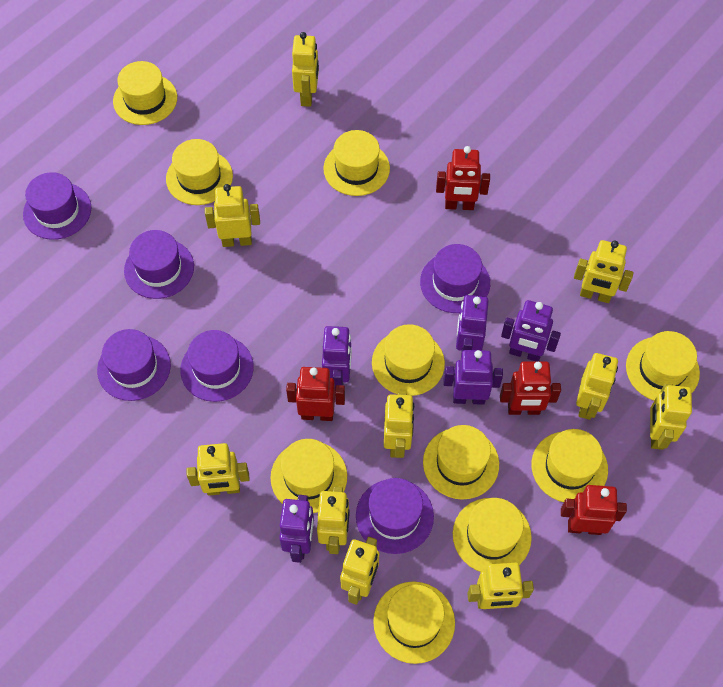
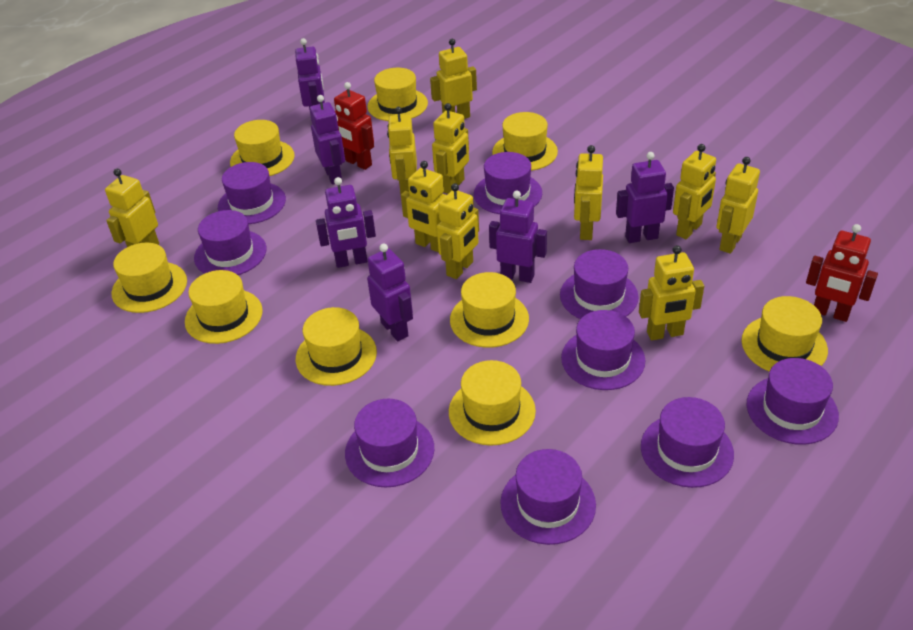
purple hat: [23,172,92,240] [97,329,171,401] [124,230,194,299] [180,330,254,402] [356,478,434,554] [420,244,490,313] = 6 -> [194,210,266,275] [218,162,286,224] [345,399,434,487] [474,152,542,214] [500,449,596,545] [560,249,639,319] [561,310,645,390] [641,397,734,488] [747,358,839,445] = 9
purple robot: [279,495,314,563] [322,326,352,387] [444,350,503,405] [456,295,489,356] [501,300,561,361] = 5 -> [295,38,325,109] [309,95,345,185] [316,177,376,268] [367,244,413,341] [489,190,547,283] [616,152,674,243] = 6
red robot: [286,367,345,421] [436,146,490,210] [500,361,561,415] [561,485,627,535] = 4 -> [334,82,374,170] [806,224,878,322] = 2
yellow hat: [113,61,177,125] [166,139,233,205] [270,439,347,513] [323,130,390,196] [372,324,445,396] [373,581,455,664] [423,425,499,500] [453,498,532,572] [531,429,608,502] [626,331,700,401] = 10 -> [111,243,187,313] [185,270,263,344] [230,120,295,176] [296,307,377,386] [367,68,428,121] [449,360,536,446] [450,272,529,348] [492,112,558,171] [741,296,828,372] = 9

